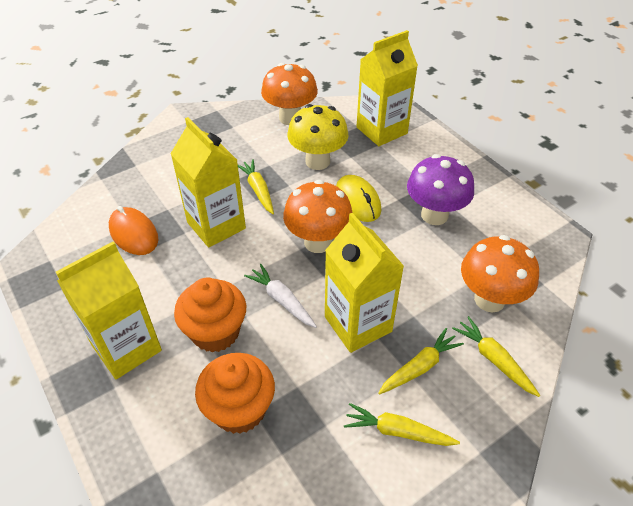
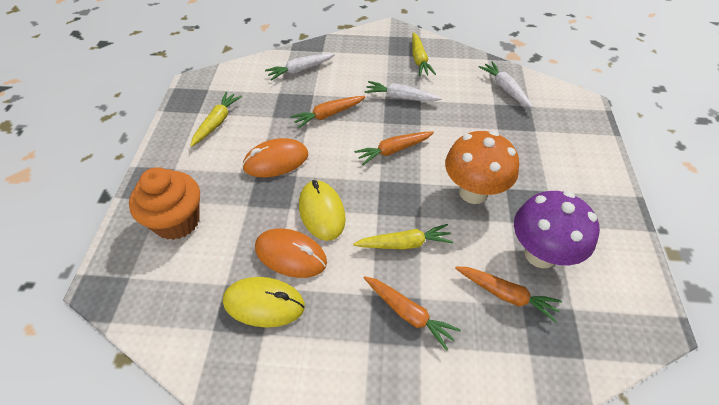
orange carrot: none = 0 -> [290,96,365,129] [354,131,434,165] [364,276,461,351] [455,266,562,323] = 4
orange cupcake: [174,278,246,353] [195,353,275,434] = 2 -> [129,167,200,240] = 1
orange mouse: [109,206,158,255] = 1 -> [242,138,308,177] [255,228,327,278] = 2
orange mushroom: [261,63,318,125] [283,180,353,253] [461,235,539,313] = 3 -> [445,131,519,204] = 1
white carrot: [244,264,317,328] = 1 -> [265,53,335,80] [364,81,442,101] [479,61,533,108] = 3
yellow carrot: [238,159,274,214] [344,403,460,446] [378,328,464,394] [452,316,540,397] = 4 -> [190,92,242,147] [353,224,453,250] [412,32,436,76] = 3
yellow carton: [56,241,162,379] [170,117,246,248] [325,213,404,353] [357,30,418,146] = 4 -> none = 0
yellow mouse: [336,175,381,222] = 1 -> [223,277,305,328] [299,180,346,241] = 2
yellow mushroom: [287,104,348,170] = 1 -> none = 0

